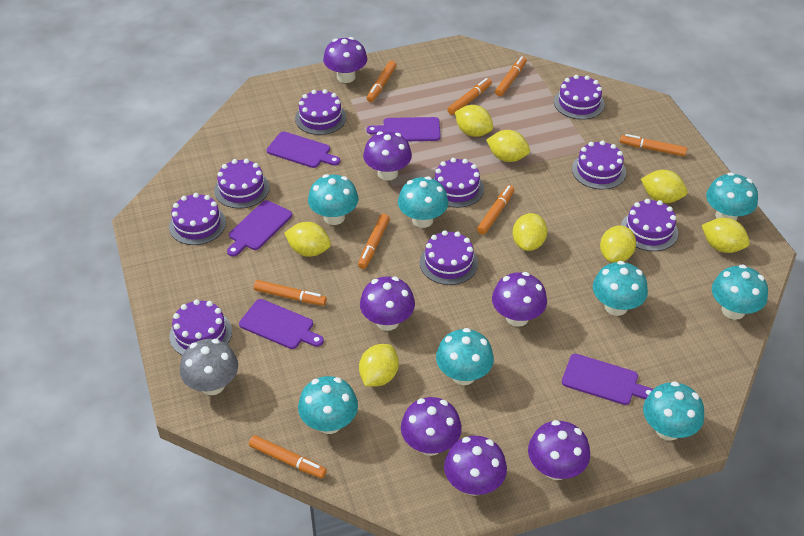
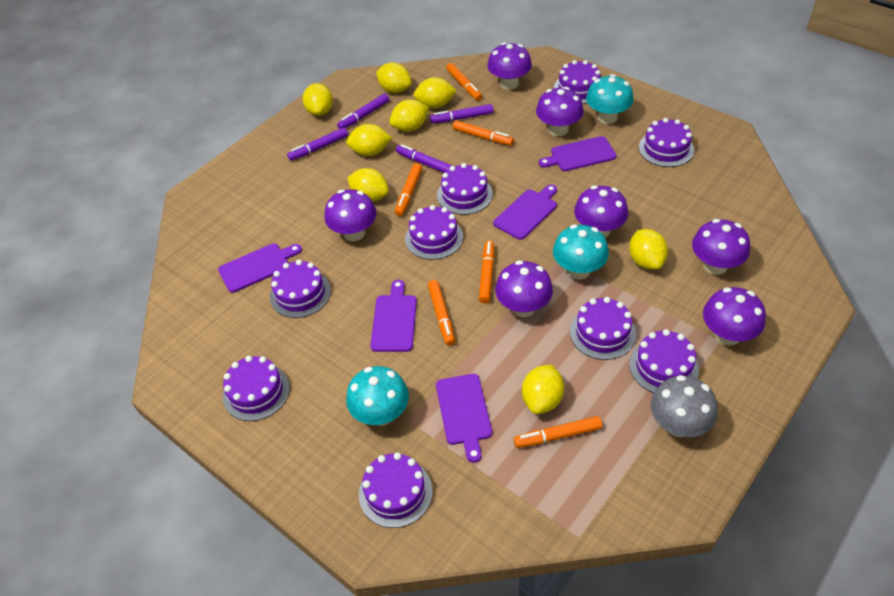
orange marker: [249,435,327,478] [254,280,327,306] [358,214,390,269] [367,61,397,102] [447,78,492,115] [477,185,514,235] [495,56,527,96] [620,134,687,156] = 8 -> [395,163,422,216] [428,280,455,345] [446,63,482,101] [453,120,514,146] [479,240,494,303] [514,416,602,448] = 6
purple marker: none = 0 -> [287,128,348,161] [337,94,389,129] [396,144,453,173] [430,104,493,123] = 4
turquoise mushroom: [298,376,358,434] [308,174,358,225] [398,176,448,228] [436,328,494,385] [593,261,648,316] [643,381,704,441] [706,172,758,221] [712,265,768,320] = 8 -> [346,366,409,426] [553,224,609,280] [586,74,633,124] = 3

